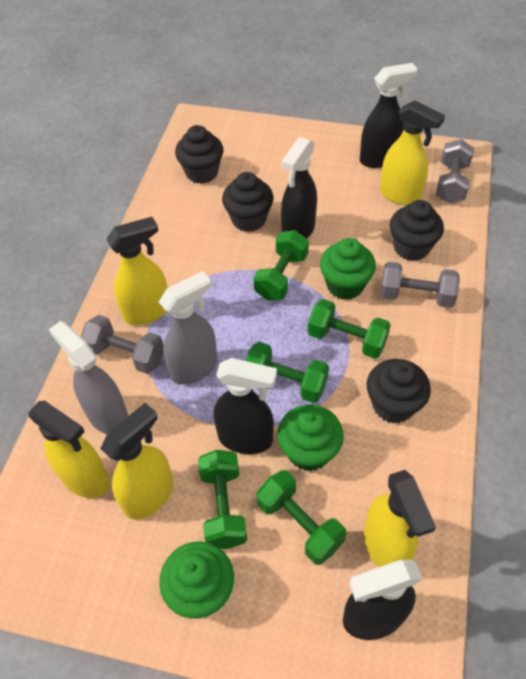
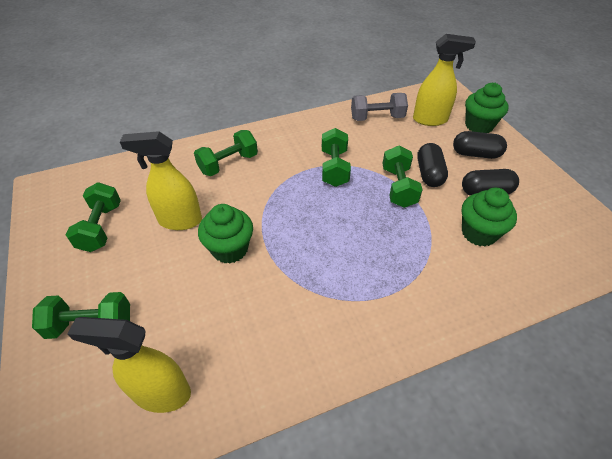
black capsule: none = 0 -> [417,143,448,187] [453,131,507,159] [462,169,519,196] = 3
black cupcake: [175,125,224,184] [222,172,274,232] [366,359,431,423] [390,200,444,261] = 4 -> none = 0
black spray bottle: [213,358,277,454] [281,137,317,238] [343,560,423,640] [360,63,418,168] = 4 -> none = 0
grey dumbbell: [81,315,164,374] [380,262,460,308] [436,139,474,203] = 3 -> [351,93,408,121] = 1
grey spray bottle: [49,321,128,434] [159,271,217,385] = 2 -> none = 0
yellow spray bottle: [28,401,110,498] [100,403,173,520] [106,217,168,325] [364,470,436,567] [380,100,445,206] = 5 -> [67,317,191,413] [120,131,202,230] [413,34,476,126] = 3

